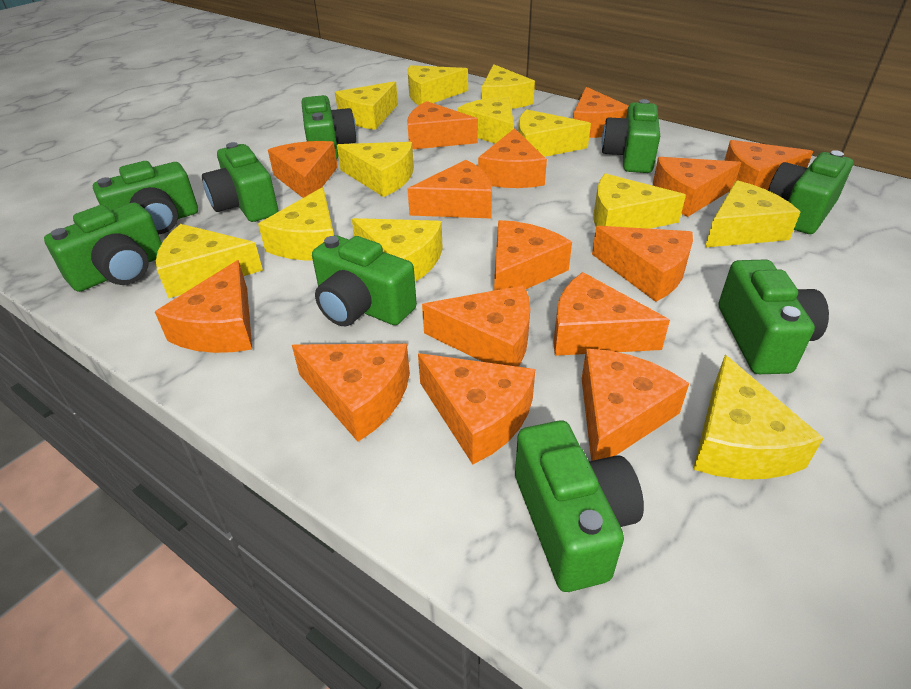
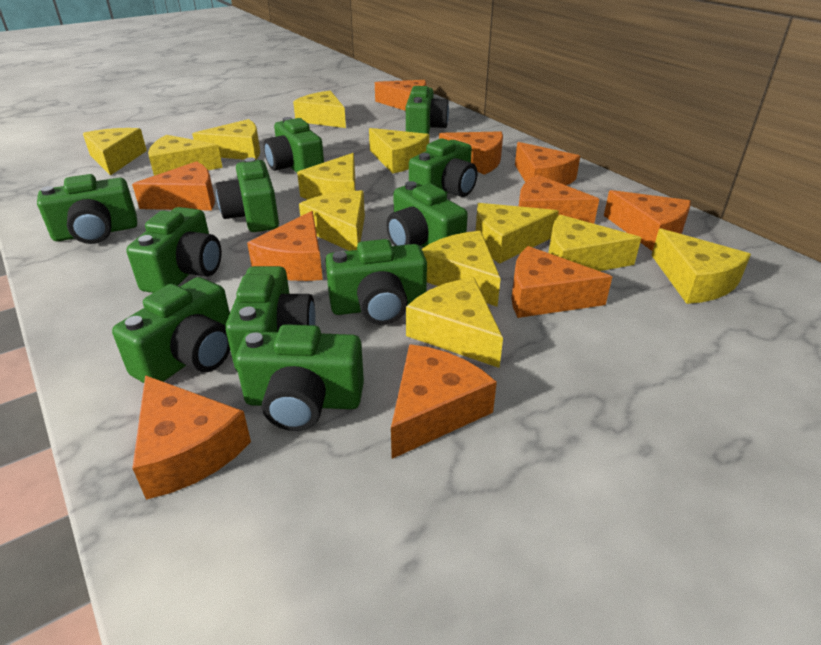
green camera: [44,202,162,292] [93,161,198,235] [202,142,278,222] [301,95,356,160] [312,235,417,326] [515,420,644,592] [602,99,660,173] [719,260,829,374] [768,150,853,234] = 9 -> [37,174,137,244] [112,277,230,383] [126,207,221,293] [216,157,279,232] [225,266,316,371] [235,324,364,431] [264,117,324,173] [325,239,427,325] [386,181,468,248] [406,86,449,134] [409,138,477,197] = 11
orange cheese: [155,260,252,353] [268,141,338,198] [292,344,410,442] [407,101,478,149] [408,160,492,218] [418,353,535,465] [422,285,530,367] [478,128,547,188] [494,220,572,290] [553,272,670,356] [573,87,628,138] [582,349,689,461] [592,226,693,302] [653,157,741,217] [724,140,813,190] = 15 -> [132,161,215,211] [132,375,251,500] [247,211,323,281] [375,80,426,111] [391,344,497,459] [439,131,503,175] [511,246,612,318] [515,142,580,186] [519,174,599,224] [604,190,691,251] = 10

